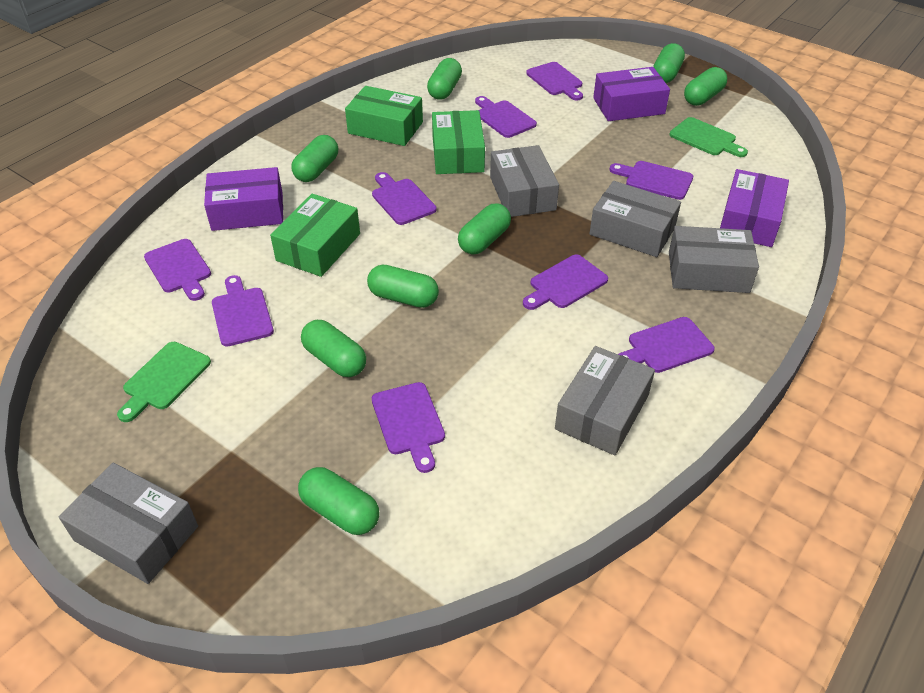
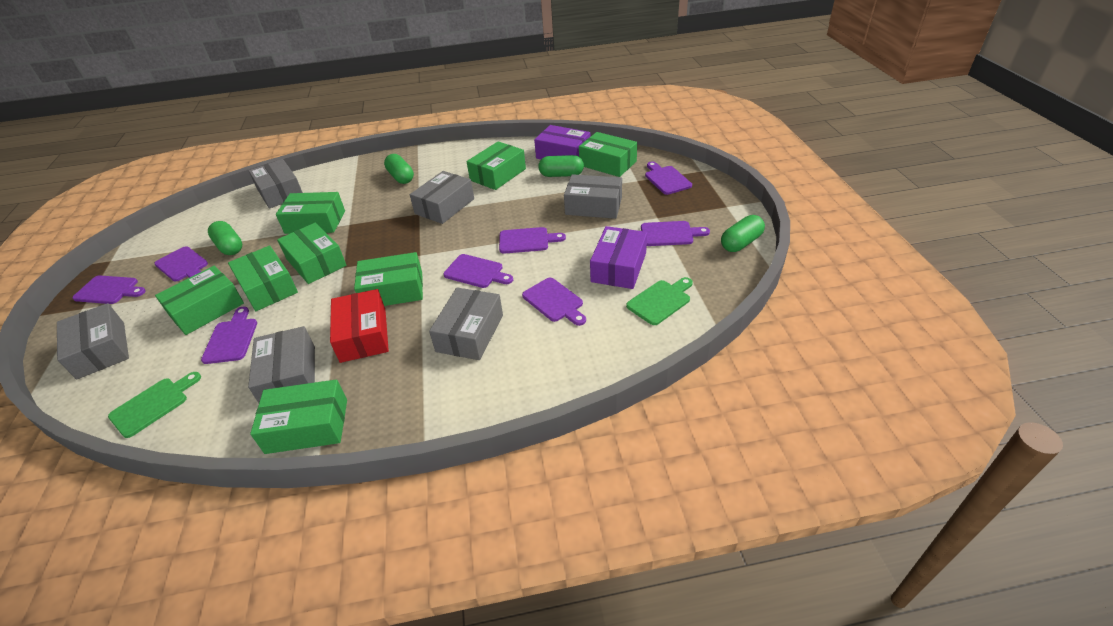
green box: [270,194,360,277] [345,86,423,146] [432,110,485,174] = 3 -> [155,266,244,335] [228,245,298,311] [250,380,347,454] [276,192,345,234] [277,223,346,284] [354,252,423,306] [467,141,526,190] [579,132,637,177] = 8
green capsule: [291,135,338,182] [298,467,379,535] [301,320,366,377] [367,265,439,308] [427,58,462,100] [458,203,511,254] [653,43,685,83] [684,67,727,106] = 8 -> [208,221,242,255] [384,154,414,184] [538,155,584,177] [721,215,765,252] = 4
grey box: [59,462,198,584] [490,145,559,217] [555,346,655,455] [590,181,681,257] [669,226,759,293] = 5 -> [57,303,129,380] [248,159,303,209] [248,326,315,403] [410,171,474,224] [429,288,503,360] [564,174,622,219] = 6
purple box: [204,167,283,231] [593,67,670,121] [720,169,789,247] = 3 -> [534,125,591,159] [590,226,647,289] = 2
purple cutting board: [144,239,211,301] [212,275,274,347] [372,172,437,225] [372,382,445,473] [475,96,537,138] [523,254,608,310] [526,62,583,101] [609,161,693,200] [618,317,715,373] = 9 -> [73,276,146,304] [154,246,208,282] [201,307,257,364] [443,254,513,288] [499,227,566,254] [522,278,586,326] [641,221,710,246] [645,161,692,195] = 8
red box: none = 0 -> [330,289,389,363] = 1

